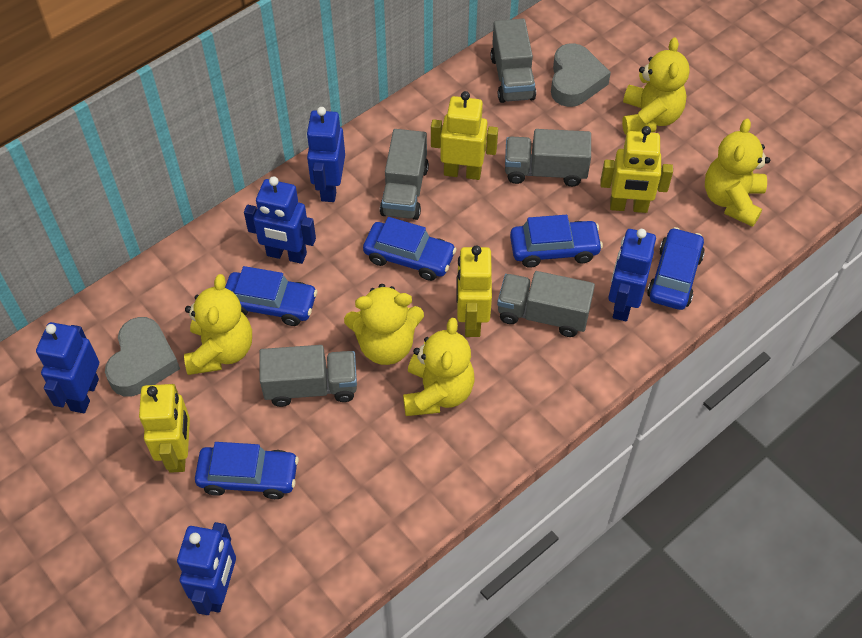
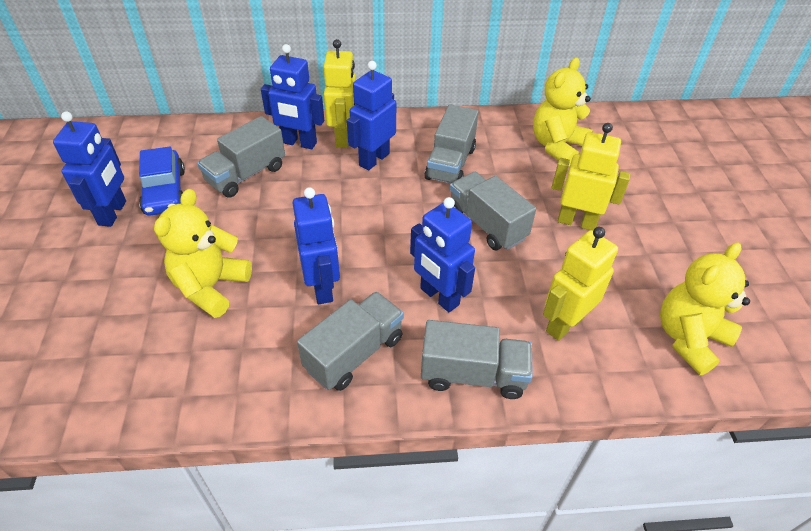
blue car: [195,442,299,499] [225,266,317,326] [363,217,456,281] [510,215,603,268] [647,227,705,310] = 5 -> [139,147,185,216] = 1
grey heart: [105,317,180,397] [551,43,611,107] = 2 -> none = 0
yellow robot: [139,384,190,473] [431,91,498,180] [456,245,492,337] [600,126,673,213] = 4 -> [323,39,356,148] [543,227,618,341] [552,123,631,230] = 3
yellow teddy bear: [184,274,252,375] [344,284,424,365] [403,318,475,416] [622,38,690,135] [705,119,770,227] = 5 -> [154,189,252,318] [533,57,592,166] [660,243,750,375] = 3

